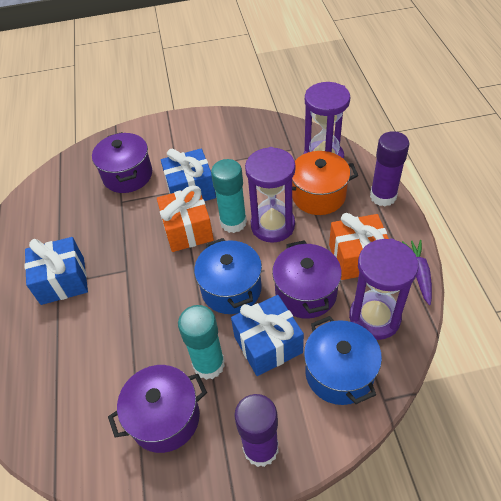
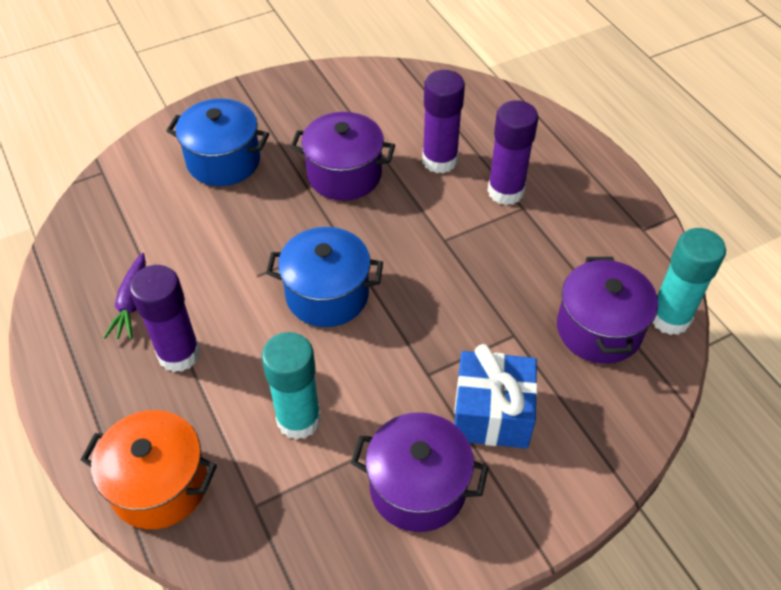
blue gift: [24,237,88,305] [161,149,216,201] [231,295,304,376] = 3 -> [454,344,538,448] = 1
orange gift: [157,186,214,252] [329,213,389,280] = 2 -> none = 0
purple glue stick: [234,394,279,467] [370,131,410,206] = 2 -> [130,265,200,372] [422,70,465,173] [487,100,538,205] = 3
purple hourglass: [245,147,296,243] [303,82,350,159] [349,238,419,340] = 3 -> none = 0

